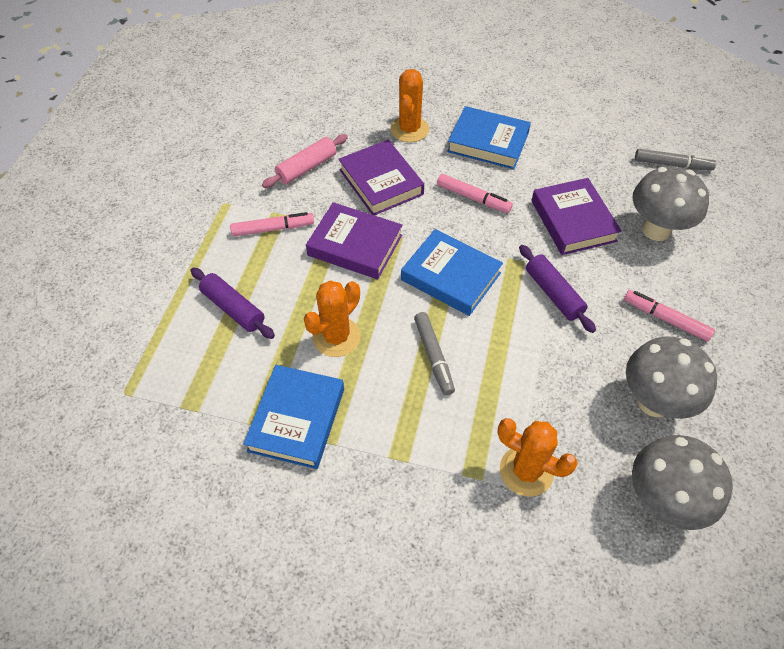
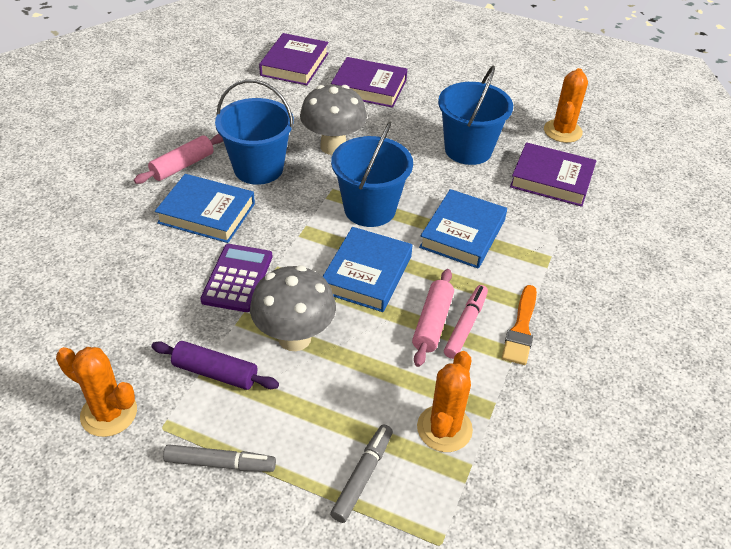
blue bucket: none = 0 -> [215,79,294,185] [331,122,413,227] [438,66,513,165] = 3
grey mushroom: [626,336,717,419] [632,167,709,241] [632,435,733,530] = 3 -> [250,265,336,351] [300,85,367,155] = 2
orange brush: none = 0 -> [502,285,537,365] = 1
pink marker: [230,212,314,236] [437,174,513,213] [624,290,715,341] = 3 -> [444,285,488,359] = 1
pink rolling pin: [262,134,348,188] = 1 -> [134,134,223,184] [412,269,454,367] = 2
purple calculator: none = 0 -> [200,244,273,312] = 1
purple rolling pin: [191,268,275,339] [519,245,596,333] = 2 -> [151,341,279,390] = 1

